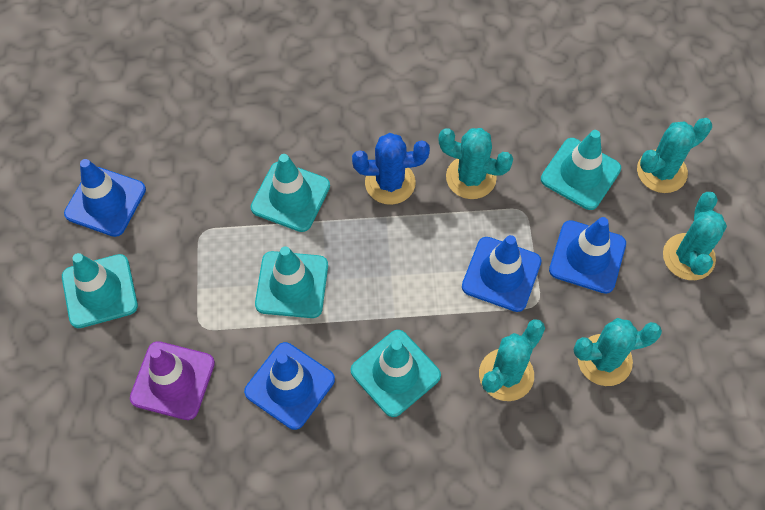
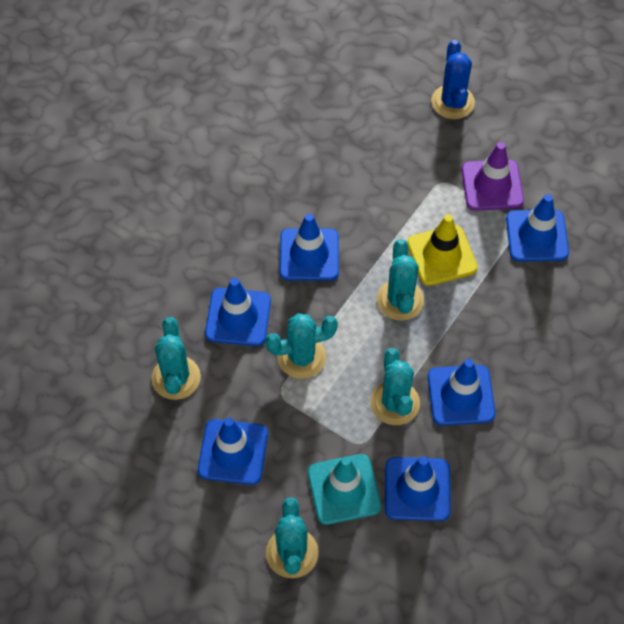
blue traffic cone: [64,159,146,237] [244,342,335,430] [462,235,542,312] [549,217,626,294] = 4 -> [198,418,268,485] [205,278,271,346] [280,214,339,281] [385,456,451,521] [428,359,495,426] [506,194,569,262] = 6
turquoise traffic cone: [62,253,138,328] [251,154,330,232] [255,246,328,318] [351,330,441,417] [541,130,621,210] = 5 -> [308,454,381,525] = 1
yellow traffic cone: none = 0 -> [407,214,478,286] = 1

